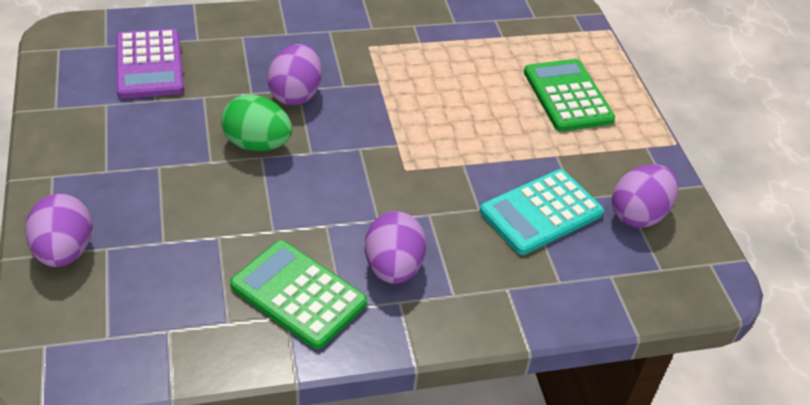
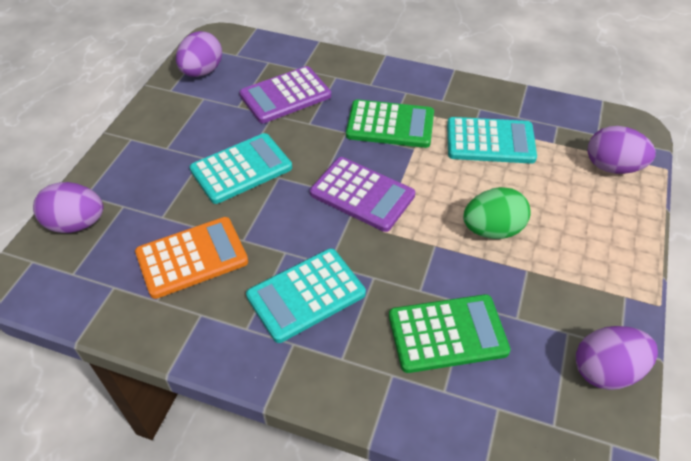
orange calculator: none = 0 -> [135,217,248,299] = 1
purple calculator: [116,29,184,99] = 1 -> [239,66,331,123] [310,157,415,232] = 2
turquoise calculator: [480,169,604,255] = 1 -> [190,133,292,204] [246,248,366,343] [447,117,537,164] = 3

